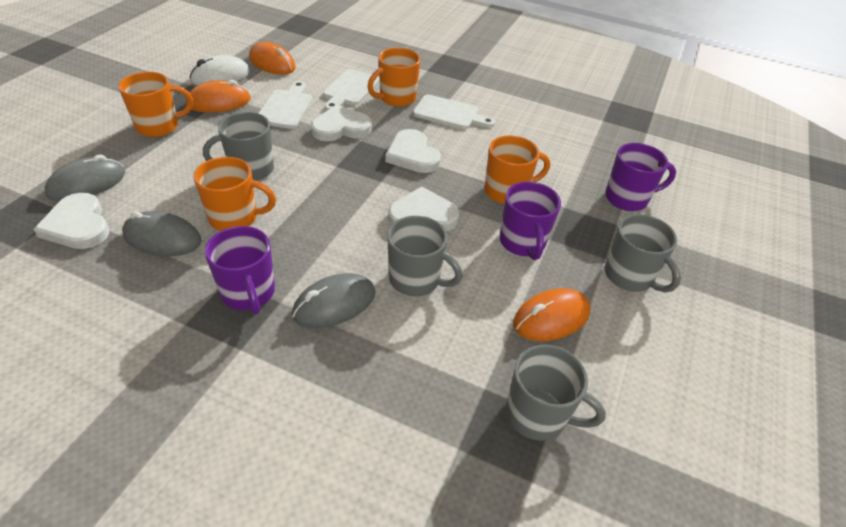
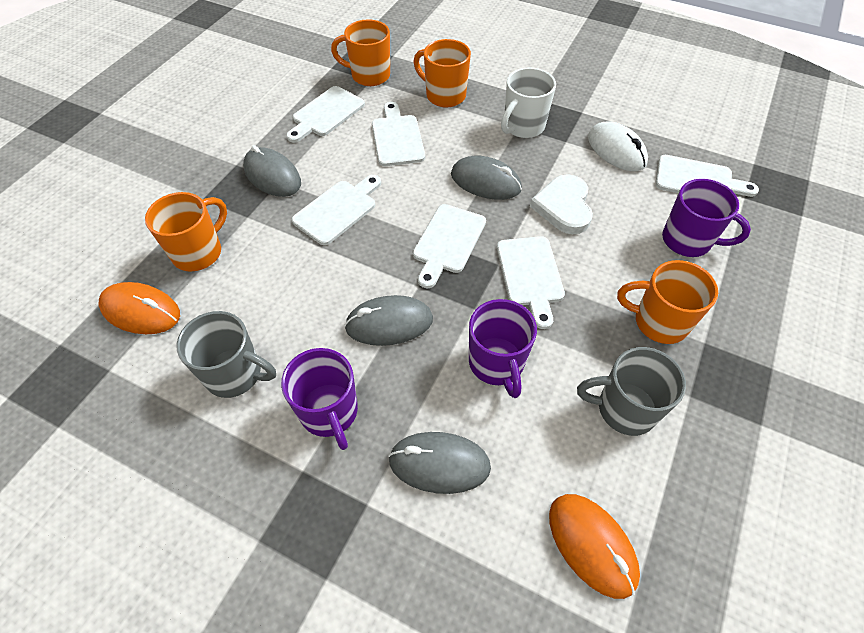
grey mouse: [45,155,125,202] [122,211,202,256] [292,273,375,328] = 3 -> [243,145,301,197] [344,295,433,346] [388,432,491,494] [451,156,522,200] = 4
grey mug: [203,112,274,181] [387,216,463,296] [506,345,606,441] [604,214,681,292] = 4 -> [177,311,276,398] [577,347,686,436] = 2
orange mouse: [186,80,251,112] [249,42,296,75] [513,288,591,341] = 3 -> [98,282,180,334] [549,494,640,599] = 2
white cutting board: [258,81,312,129] [323,69,380,111] [413,95,495,129] = 3 -> [286,86,365,143] [292,175,381,245] [372,102,425,166] [413,204,486,288] [497,236,565,329] [655,155,759,197] = 6
white heart: [33,193,109,249] [311,105,372,141] [385,129,441,173] [388,187,459,231] = 4 -> [530,174,593,234] = 1
white mug: none = 0 -> [501,67,556,138] = 1

